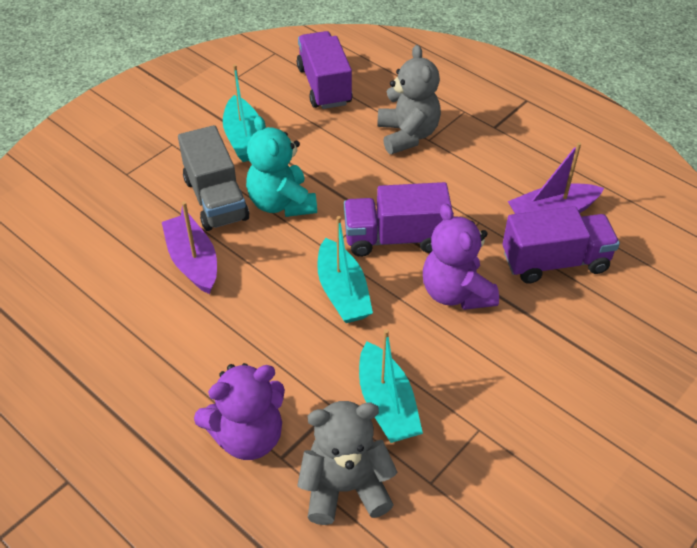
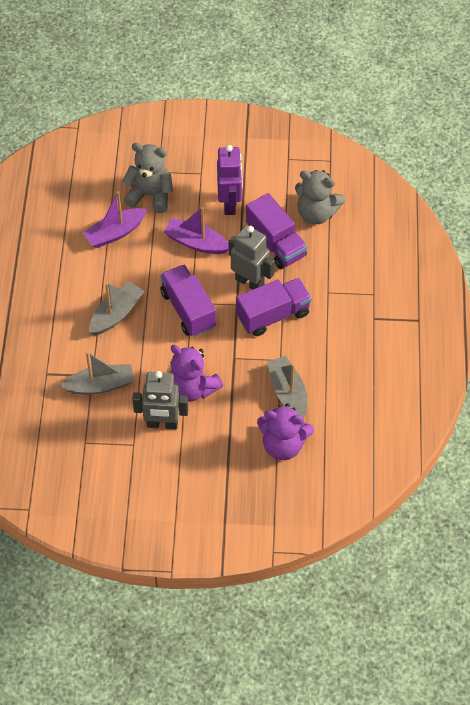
grey boat: none = 0 -> [60,351,134,395] [89,281,144,335] [267,356,307,418] = 3
grey robot: none = 0 -> [132,371,188,429] [229,225,275,290] = 2
grey truck: [178,125,249,231] = 1 -> none = 0
purple robot: none = 0 -> [217,145,242,215] = 1
turquoise boat: [223,64,259,162] [317,216,373,323] [359,329,423,443] = 3 -> none = 0
turquoise teddy bear: [246,116,317,217] = 1 -> none = 0

